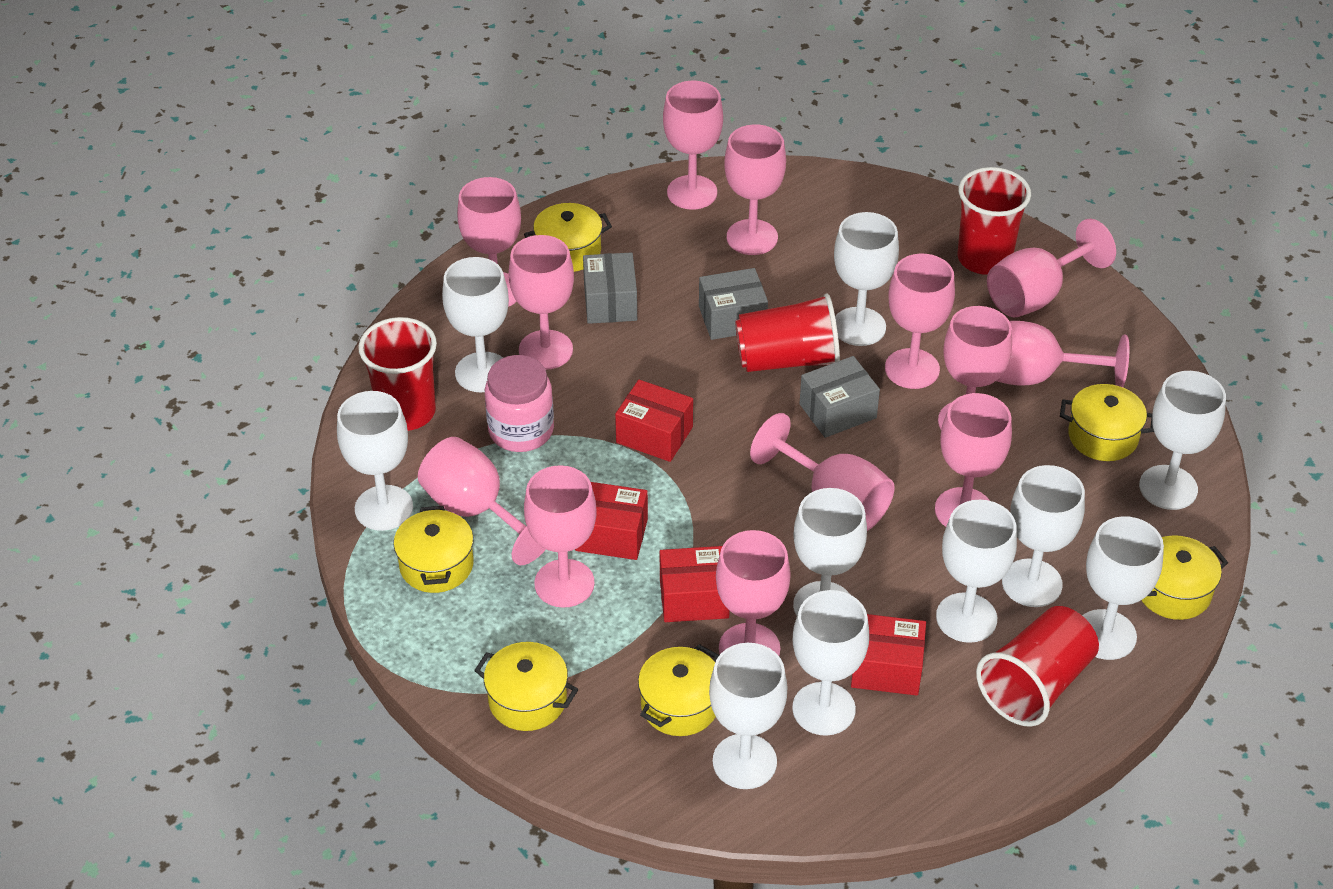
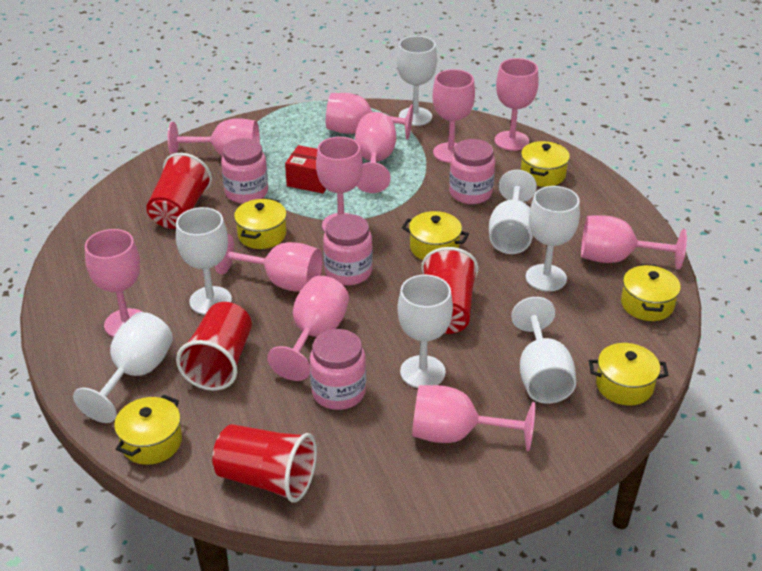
grey box: [583,252,637,324] [699,268,768,340] [799,356,880,438] = 3 -> none = 0
pink goblet: [418,437,546,565] [457,177,521,307] [509,235,574,370] [524,465,597,608] [663,81,723,210] [716,530,791,656] [724,124,786,255] [750,413,895,531] [885,254,955,389] [935,393,1012,527] [938,306,1012,429] [987,219,1116,317] [997,321,1129,387] = 13 -> [85,229,142,337] [168,118,260,156] [215,234,323,292] [267,276,349,381] [316,137,363,232] [326,93,413,139] [355,112,396,193] [412,385,535,451] [432,69,475,163] [495,58,539,151] [581,215,687,270] = 11
pink jar: [485,355,554,452] = 1 -> [221,138,268,204] [310,329,366,410] [323,214,373,285] [449,139,495,204] = 4
red box: [575,482,648,560] [615,380,693,462] [660,546,730,622] [851,614,926,696] = 4 -> [285,145,326,193] = 1
white goblet: [337,391,413,531] [442,257,509,392] [709,643,787,789] [792,590,869,736] [793,488,867,616] [834,212,899,346] [936,500,1017,643] [1002,465,1085,607] [1082,516,1164,660] [1139,371,1226,510] = 10 -> [73,312,173,423] [176,207,232,315] [397,36,437,126] [397,275,453,388] [489,170,537,254] [511,297,576,404] [526,186,580,291] = 7

